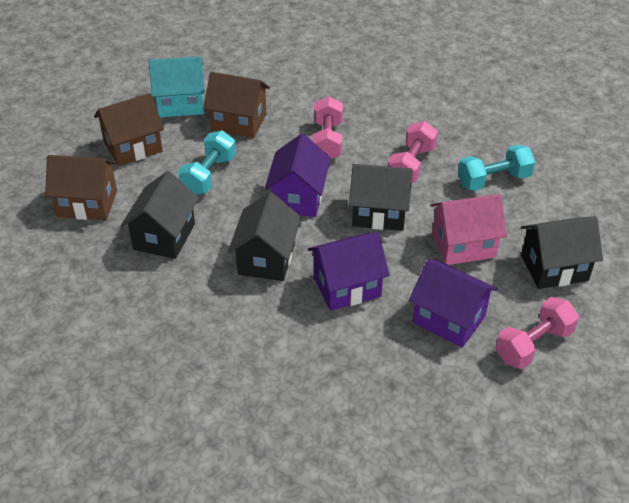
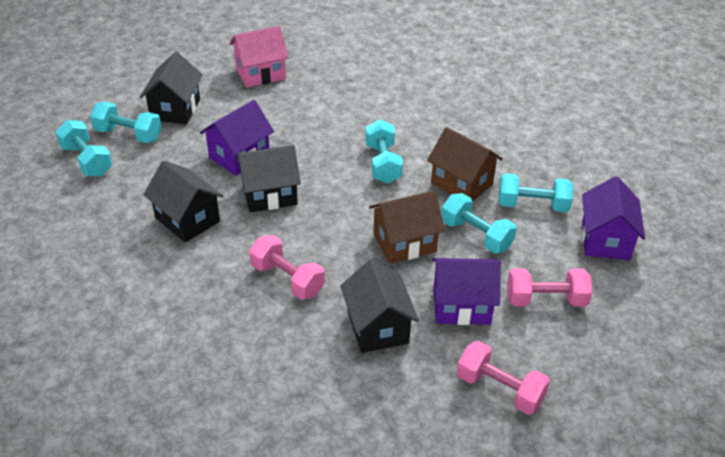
brown house: [45,155,117,220] [94,93,164,166] [203,72,270,138] = 3 -> [369,190,445,264] [427,127,503,201] = 2
turquoise dumbbell: [178,130,236,195] [458,145,535,191] = 2 -> [55,120,112,176] [90,102,162,143] [365,119,403,183] [441,193,517,253] [498,173,573,212] = 5
turquoise house: [149,56,205,117] = 1 -> none = 0

